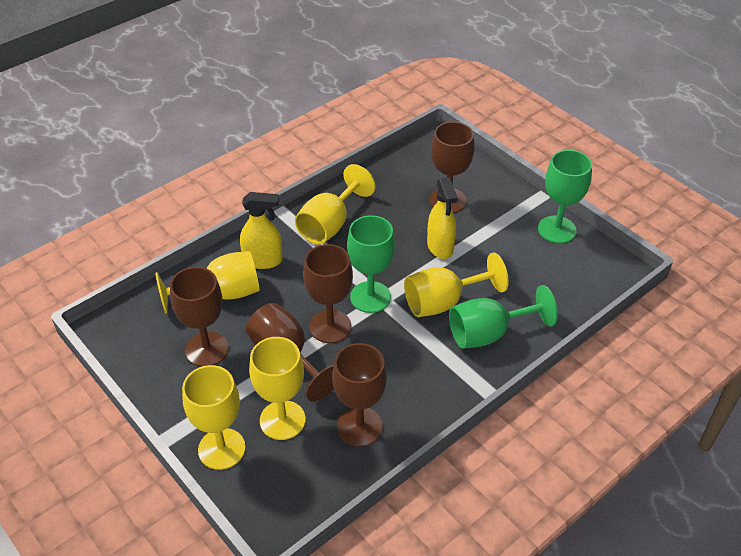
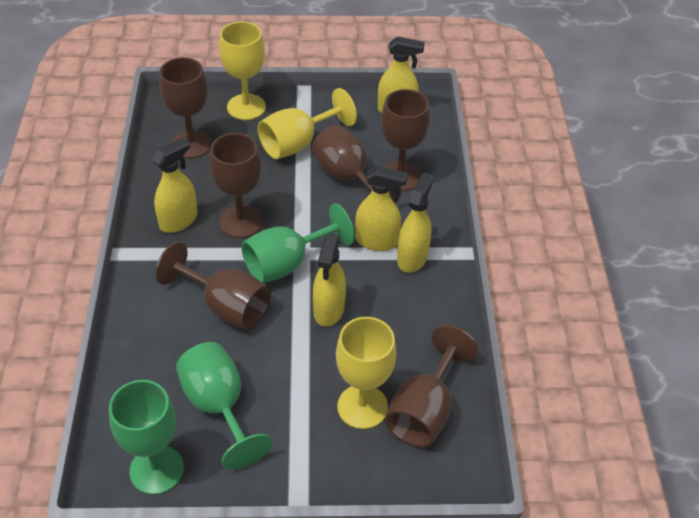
brown goblet: [170,267,229,367] [246,303,334,401] [303,244,353,343] [332,343,387,447] [429,122,475,213] = 5 -> [155,242,271,330] [159,57,212,158] [210,133,263,238] [312,125,402,204] [381,89,430,191] [385,325,478,447] = 6
yellow goblet: [155,251,260,314] [182,365,246,470] [249,337,306,440] [295,164,375,245] [404,252,509,317] = 5 -> [219,21,266,120] [258,88,357,159] [336,317,396,429] = 3
yellow spray bottle: [240,192,283,269] [427,177,458,259] = 2 -> [152,138,198,233] [313,234,346,327] [355,166,408,251] [378,37,425,113] [397,172,434,273] = 5

